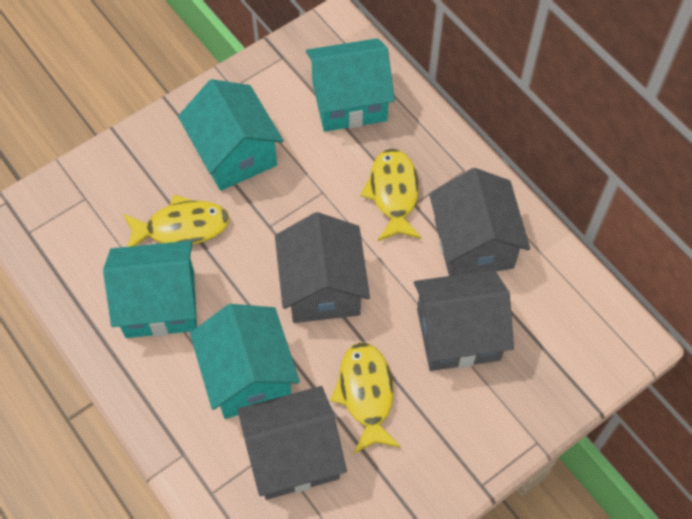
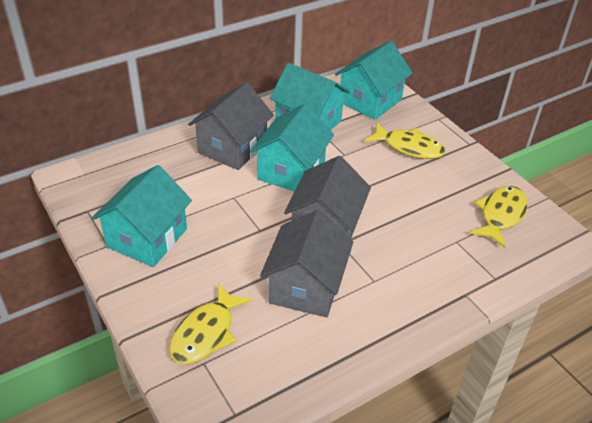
grey house: [237,386,347,500] [275,212,370,323] [414,270,514,371] [429,168,530,276] = 4 -> [188,82,274,170] [260,210,353,317] [284,156,371,238] = 3

